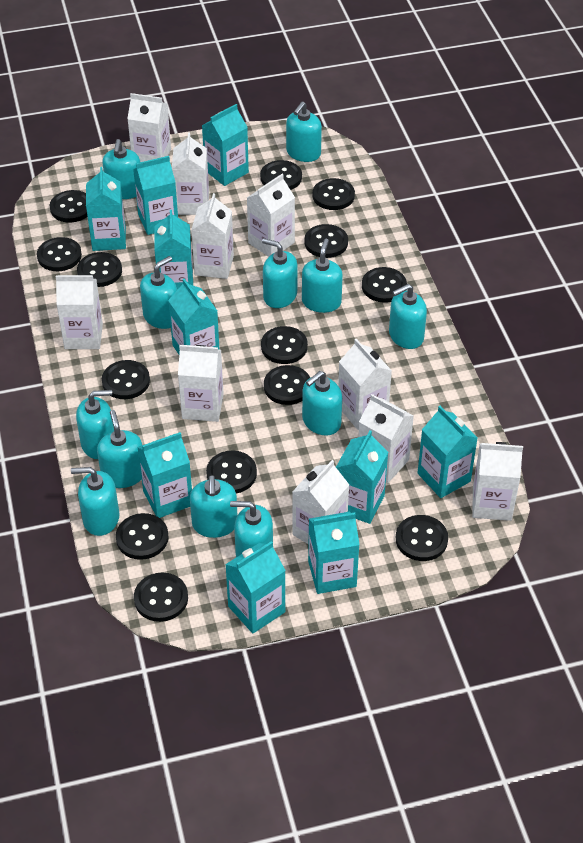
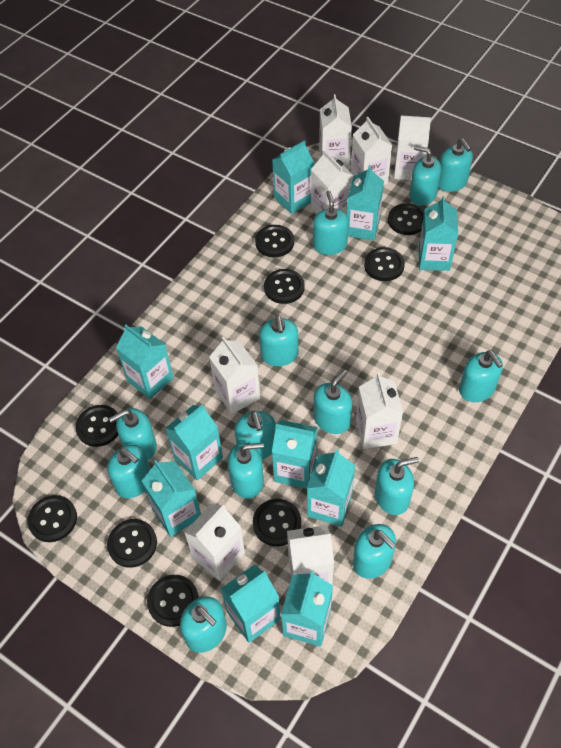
black button: [37,237,82,271] [50,190,87,223] [77,252,122,287] [102,360,150,399] [116,513,169,560] [134,572,188,622] [206,451,257,494] [260,160,302,190] [261,326,308,364] [264,365,310,405] [304,224,348,258] [313,178,355,210] [362,267,407,303] [396,515,448,561] = 14 -> [27,495,77,542] [75,405,118,447] [107,519,157,568] [147,575,199,627] [253,499,301,546] [255,225,294,257] [264,269,305,304] [364,247,405,281] [388,203,424,235] = 9
turquoise soap dispenser: [71,467,119,536] [76,390,114,459] [97,410,142,488] [103,139,140,199] [140,256,177,329] [190,475,238,538] [230,501,273,557] [262,238,298,308] [286,101,322,162] [302,238,343,313] [302,371,342,436] [389,284,427,349] = 12 -> [107,445,151,498] [109,408,157,460] [180,597,227,653] [227,443,264,499] [234,411,276,459] [259,315,298,366] [313,190,349,255] [313,370,352,434] [353,524,396,579] [375,457,419,515] [409,145,441,205] [439,138,473,192] [459,351,503,402] = 13
white carton: [56,275,103,349] [127,93,171,162] [172,133,209,215] [178,345,224,422] [191,193,234,279] [247,174,295,257] [292,460,349,544] [338,339,392,430] [358,394,414,483] [472,442,523,521] = 10 -> [184,504,245,581] [209,336,260,414] [287,525,334,584] [311,150,354,214] [319,94,352,166] [351,117,392,186] [356,372,403,449] [394,116,431,180] = 8

